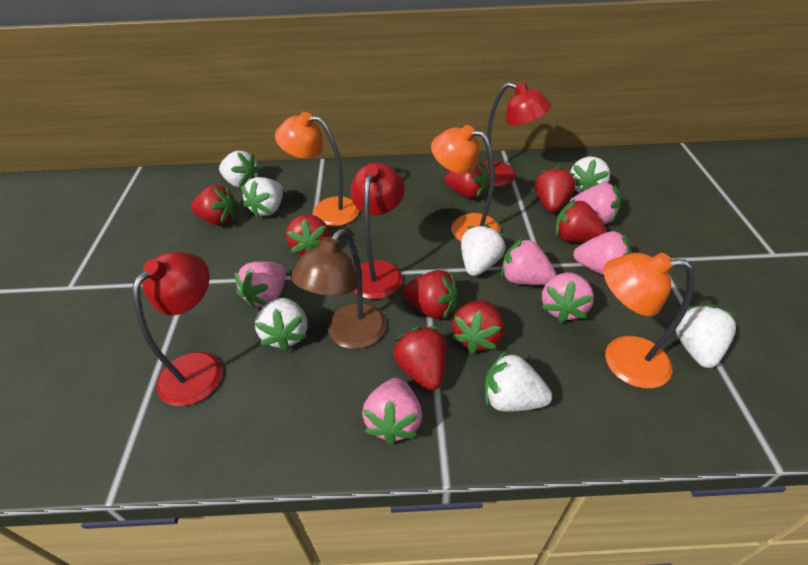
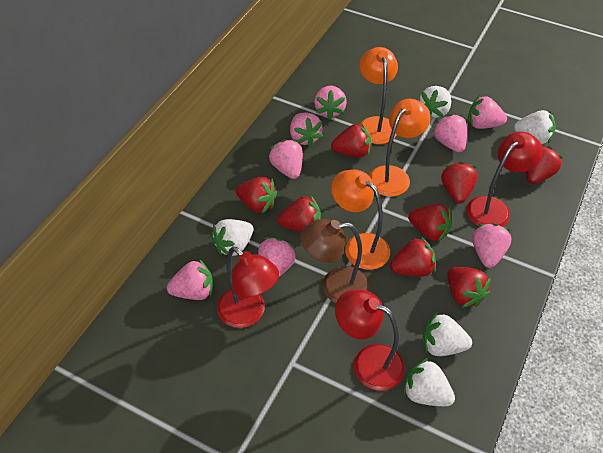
pink strawberry: [234,261,286,309] [362,378,422,445] [501,237,556,285] [541,272,594,323] [569,183,621,224] [573,231,632,275] = 6 -> [167,259,213,300] [258,237,297,277] [269,139,303,179] [290,113,323,147] [314,86,347,119] [432,114,467,152] [468,95,507,129] [472,223,511,268] = 8
white strawberry: [219,151,261,188] [241,177,283,218] [255,298,308,351] [461,224,505,276] [485,351,552,412] [570,157,610,193] [675,305,736,368] = 7 -> [211,219,254,258] [403,358,455,406] [420,86,451,118] [423,313,472,356] [514,110,556,144] = 5

